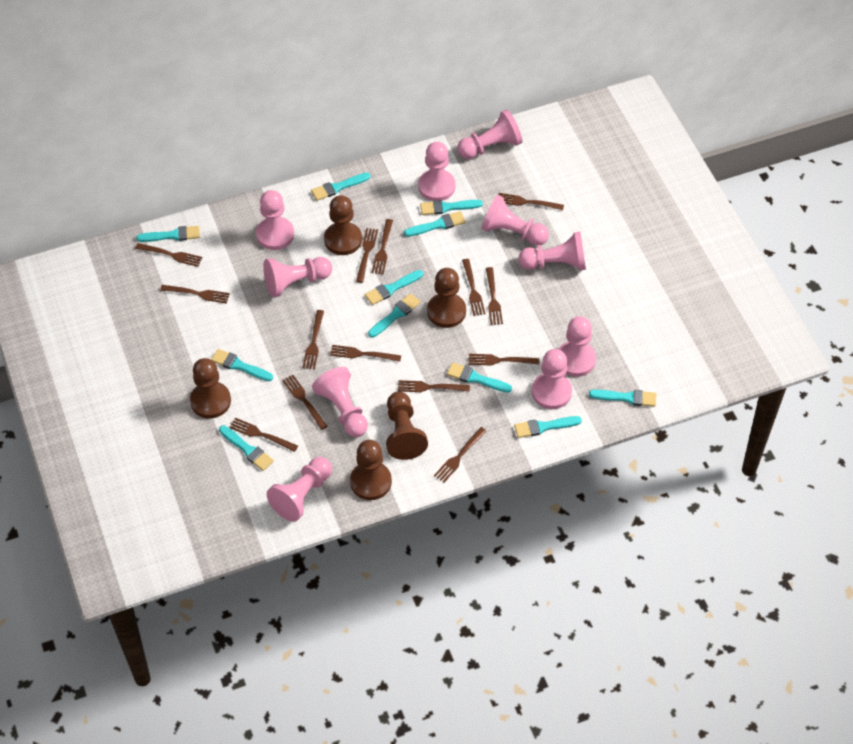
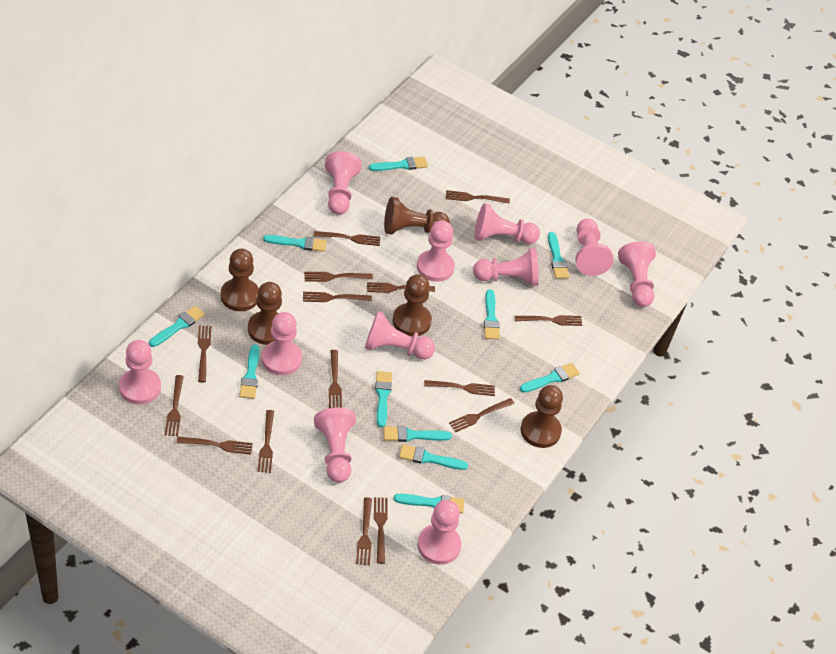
brown fork: [135,243,202,267] [160,285,230,304] [229,418,298,452] [282,375,328,430] [302,310,324,369] [330,345,401,362] [356,228,378,283] [372,219,393,274] [398,380,470,392] [434,427,487,482] [462,259,486,316] [468,354,540,365] [486,267,503,325] [499,193,564,210] = 14 -> [165,375,184,436] [177,437,253,455] [198,326,211,382] [258,410,274,473] [303,292,372,302] [304,272,373,282] [314,231,380,246] [329,350,342,408] [356,497,372,565] [367,282,435,293] [374,497,388,564] [424,380,495,396] [446,190,510,204] [449,398,514,432] [515,315,582,326] = 15
pink pawn: [256,190,294,250] [263,257,332,297] [267,457,332,522] [312,367,368,437] [418,142,455,201] [457,109,522,159] [481,195,549,246] [519,232,586,270] [532,349,572,409] [559,316,596,377] = 10 -> [119,340,161,404] [262,312,302,375] [314,408,356,483] [325,151,362,215] [365,311,435,360] [417,220,455,282] [417,500,461,565] [473,248,539,286] [475,203,540,244] [575,219,614,276] [618,241,656,307] = 11

